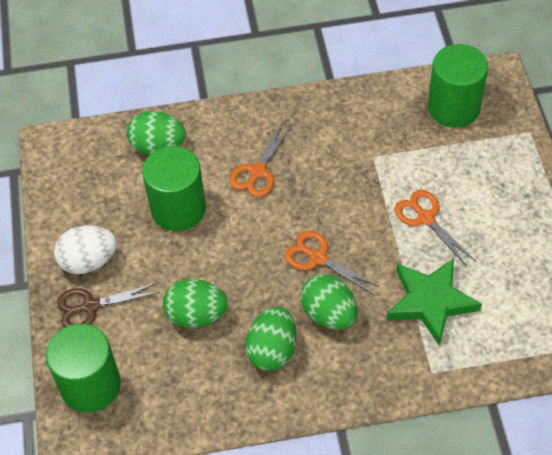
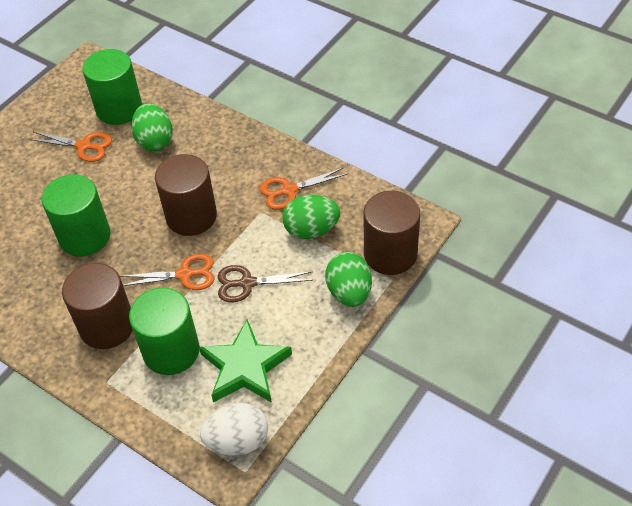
brown cylinder: none = 0 -> [62,263,133,349] [155,154,217,236] [364,191,420,275] = 3
green egg: [127,111,186,155] [163,279,228,328] [245,307,297,371] [300,274,357,330] = 4 -> [131,103,173,151] [282,195,340,239] [325,252,372,307] = 3

